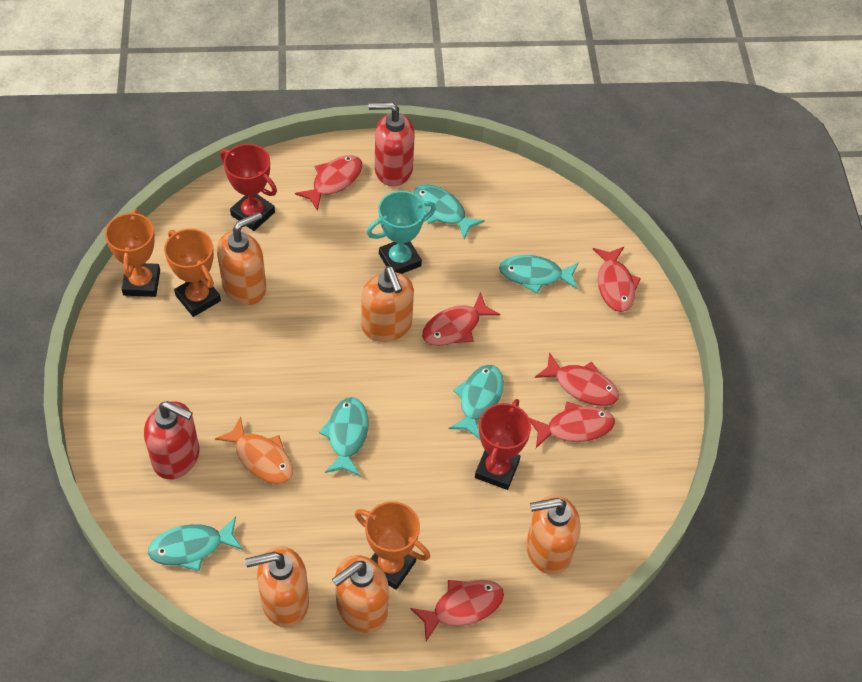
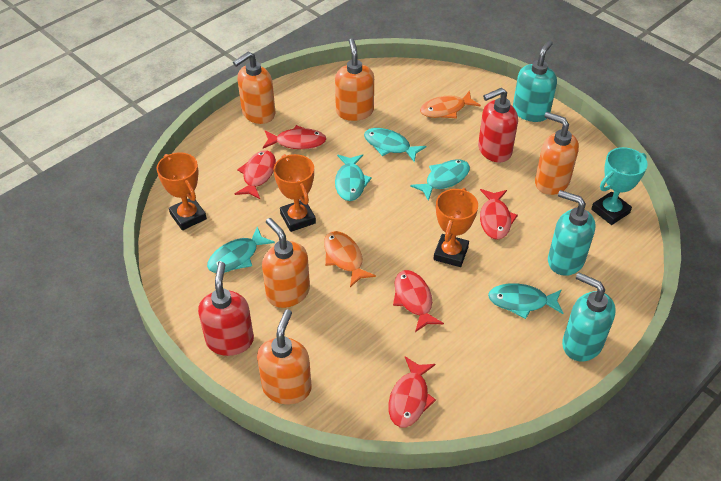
orange fish: [215,416,293,484] = 1 -> [324,231,376,287] [420,91,481,119] = 2
red fish: [295,155,362,211] [410,580,504,641] [422,292,500,346] [529,402,615,448] [535,352,619,406] [593,247,641,312] = 6 -> [235,150,276,199] [263,125,326,149] [388,356,436,428] [393,270,444,332] [480,189,518,240] = 5
red trophy: [220,144,277,231] [475,399,531,490] = 2 -> none = 0
turquoise soap dispenser: none = 0 -> [513,40,557,122] [548,190,595,276] [562,272,616,361] = 3

